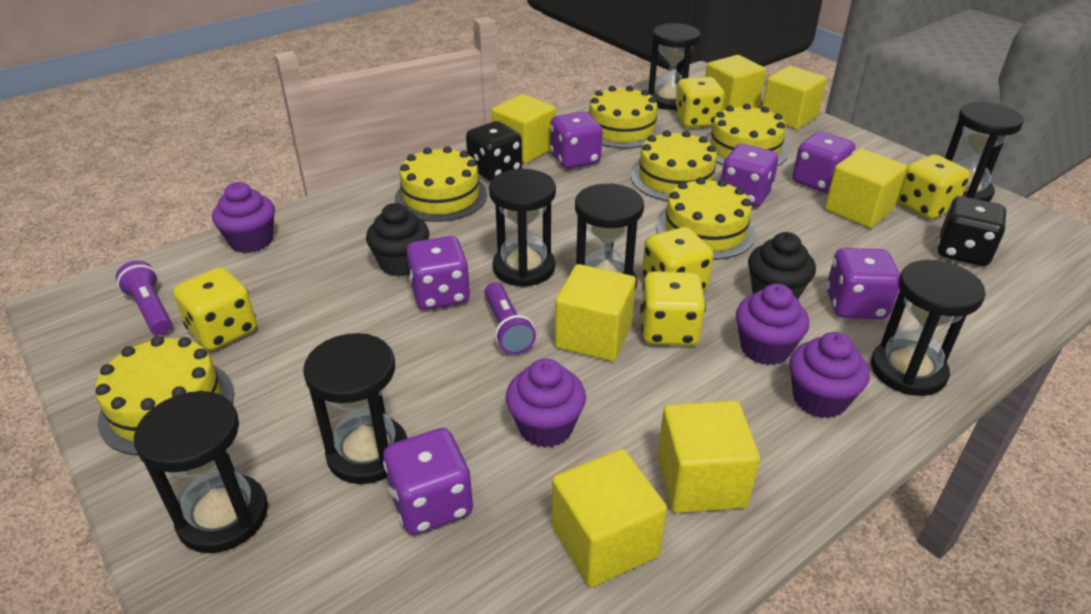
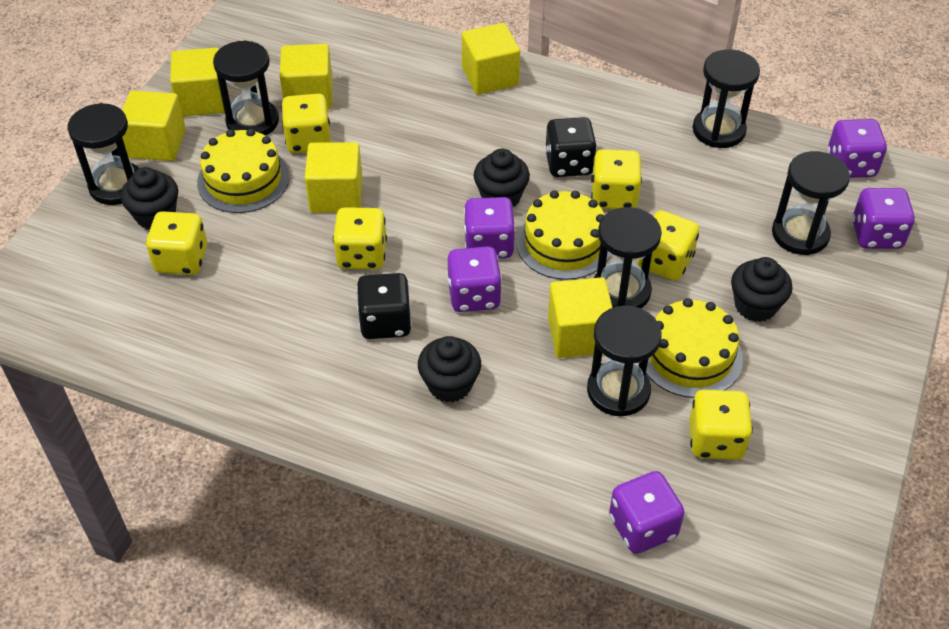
black cupcake: [366,203,429,276] [748,232,816,299] = 2 -> [121,167,178,229] [418,336,481,402] [474,149,530,207] [731,257,792,322] = 4
black hourglass: [134,391,268,553] [303,333,407,484] [489,169,556,287] [575,183,644,290] [648,23,701,110] [871,260,986,396] [945,102,1024,202] = 7 -> [68,103,139,205] [213,40,279,136] [587,306,662,417] [594,207,662,309] [693,49,760,148] [772,151,850,255] = 6
purple cupcake: [212,182,275,253] [506,359,586,448] [736,283,809,365] [789,332,870,419] = 4 -> none = 0
purple dice: [383,428,473,535] [406,236,470,310] [550,111,602,169] [721,144,779,206] [793,131,856,193] [826,248,900,319] = 6 -> [447,246,502,312] [464,197,515,258] [609,471,685,554] [827,119,887,178] [852,188,915,249] = 5
purple flashlight: [116,261,172,335] [485,282,536,354] = 2 -> none = 0
yellow cake: [95,336,234,456] [395,146,487,222] [589,86,662,148] [631,130,720,201] [656,177,755,260] [707,104,788,166] = 6 -> [197,129,290,213] [516,190,610,280] [646,298,743,398] = 3
yellow cube: [492,94,556,163] [552,449,667,587] [555,264,636,361] [657,400,760,513] [705,55,766,111] [762,66,827,130] [825,149,907,228] = 7 -> [122,90,186,161] [170,48,225,117] [280,44,333,109] [305,142,363,213] [462,23,520,95] [548,277,613,358] = 6
yellow dice: [173,267,257,350] [640,271,706,346] [642,227,713,291] [675,77,725,128] [897,155,970,219] = 5 -> [146,211,207,275] [281,94,331,153] [333,207,387,270] [591,149,642,209] [637,210,699,281] [689,390,753,460] = 6

